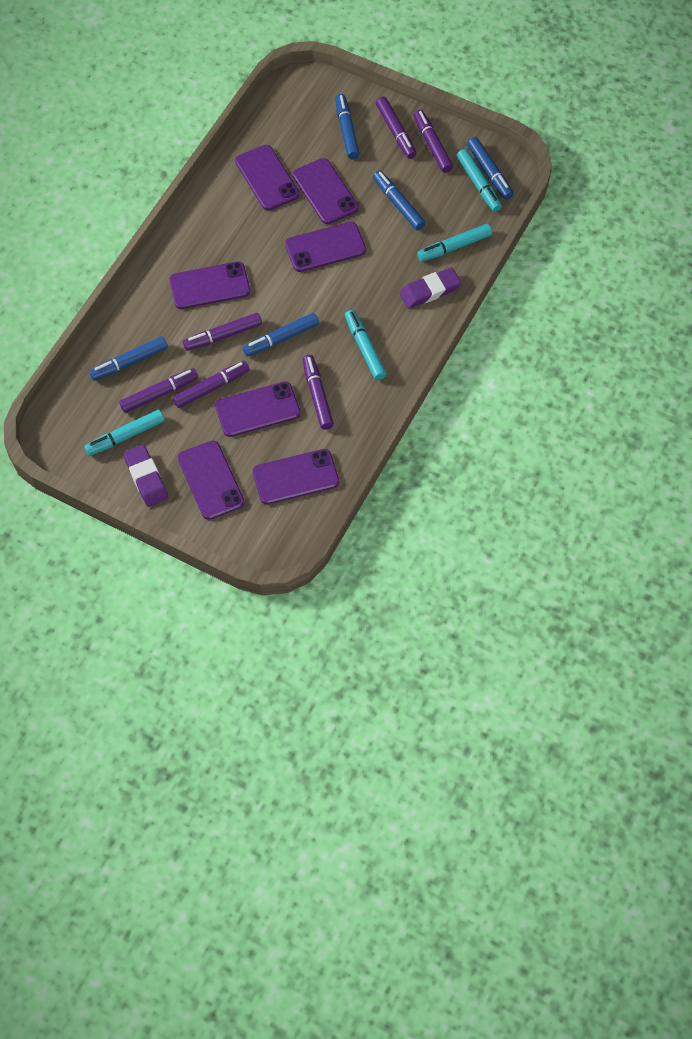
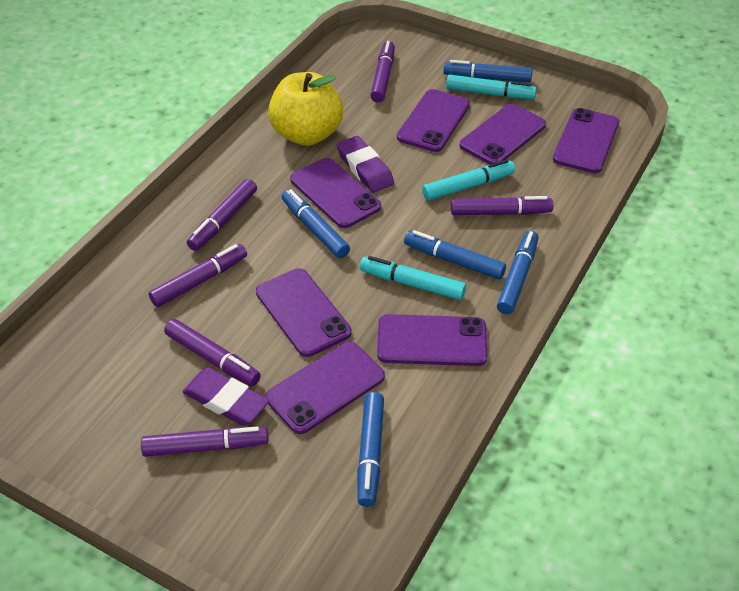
turquoise marker: [84,410,164,456] [345,310,386,380] [417,224,492,262] [457,149,502,212] = 4 -> [360,256,466,300] [422,159,515,201] [446,75,537,99] = 3
yellow apple: none = 0 -> [268,72,343,146] = 1

